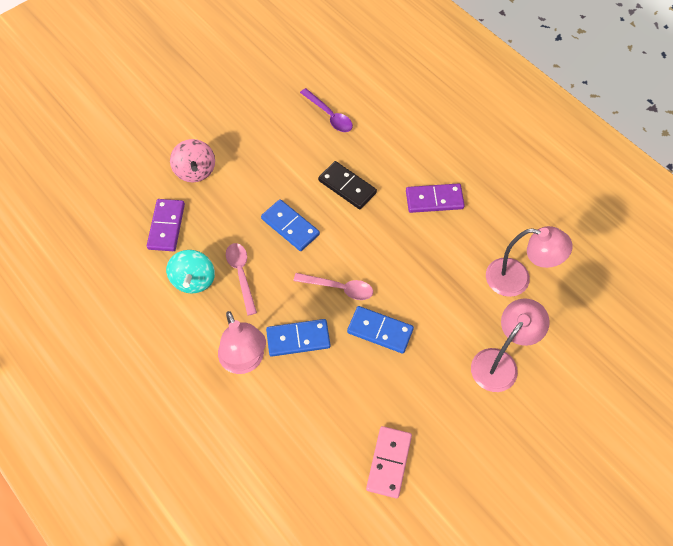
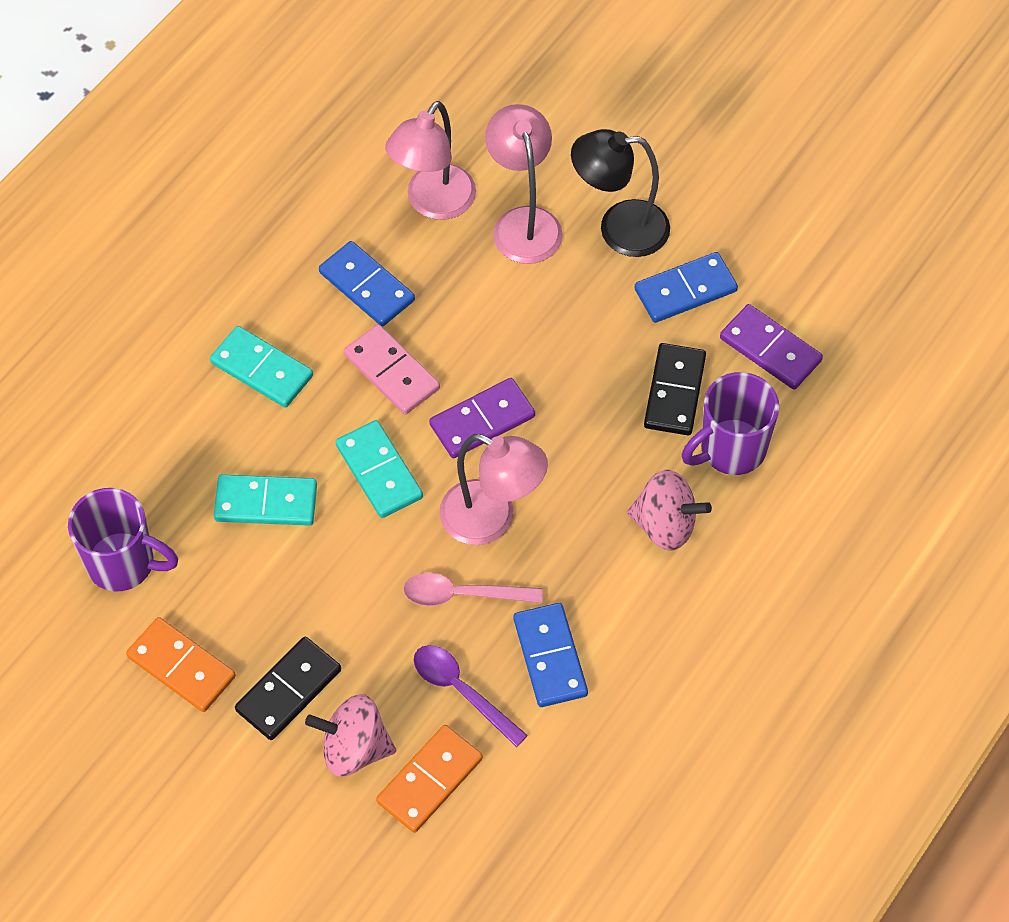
black domino: [318,161,377,209] = 1 -> [235,636,341,740] [644,343,706,435] = 2
black lamp: none = 0 -> [571,129,670,257] = 1
orange domino: none = 0 -> [126,617,236,712] [376,725,483,833] = 2
pink spinning top: [170,139,215,183] = 1 -> [305,694,396,776] [627,470,712,551] = 2
pink spoon: [226,243,257,316] [294,273,373,300] = 2 -> [403,573,543,606] = 1
purple mug: none = 0 -> [68,488,178,591] [682,372,779,475] = 2
turquoise domino: none = 0 -> [210,326,313,408] [214,474,317,526] [335,420,423,518] = 3
turquoise spinning top: [166,250,215,293] = 1 -> none = 0

